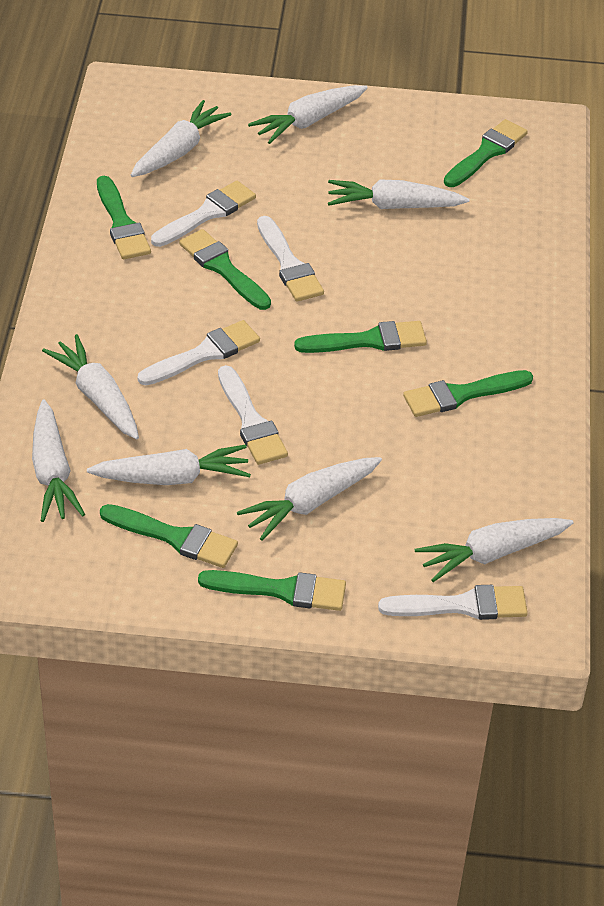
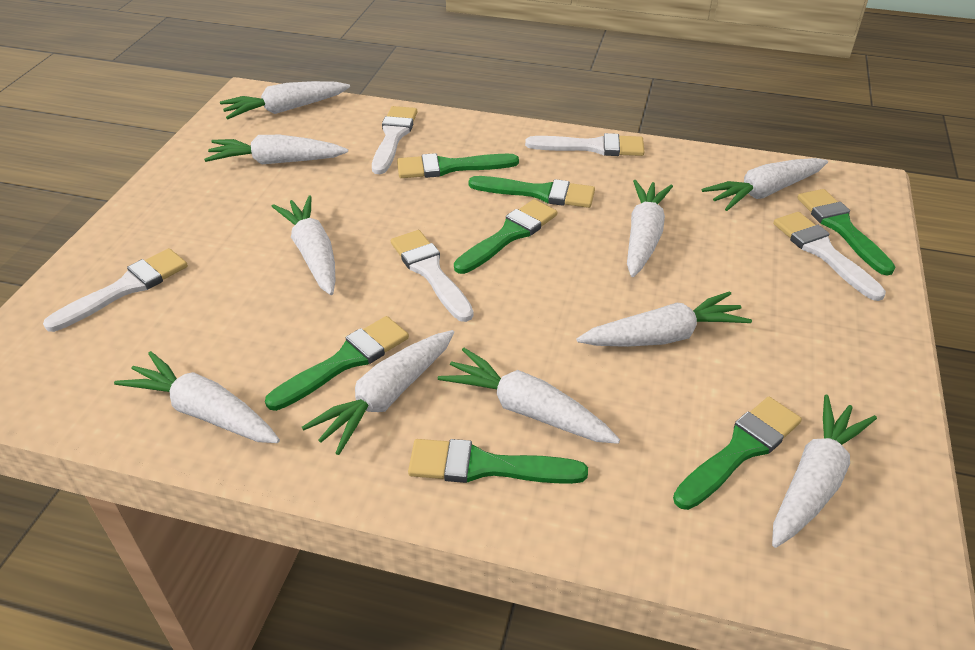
white carrot: [32,400,85,522] [42,334,139,439] [87,445,251,485] [131,100,232,177] [237,457,382,541] [248,85,368,144] [328,179,469,209] [415,518,574,582] = 8 -> [114,351,280,443] [204,135,348,164] [220,81,350,120] [271,196,335,295] [302,330,454,455] [438,348,620,444] [577,291,752,347] [627,180,673,277] [702,158,828,211] [772,395,877,548] = 10

